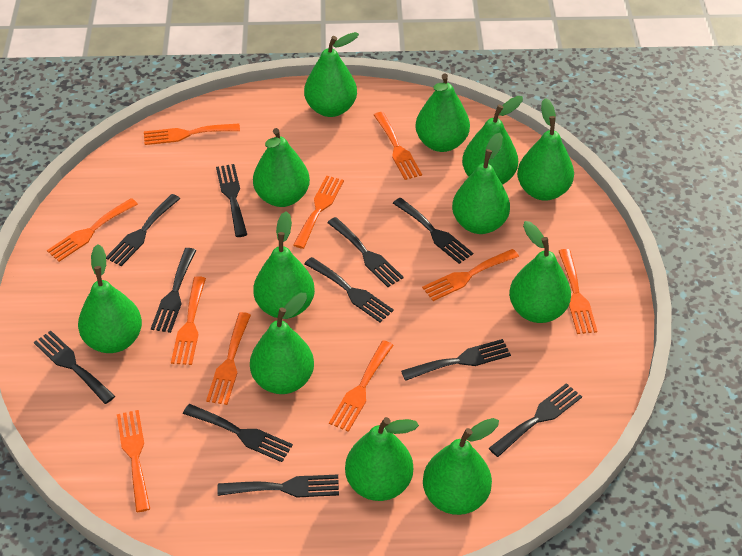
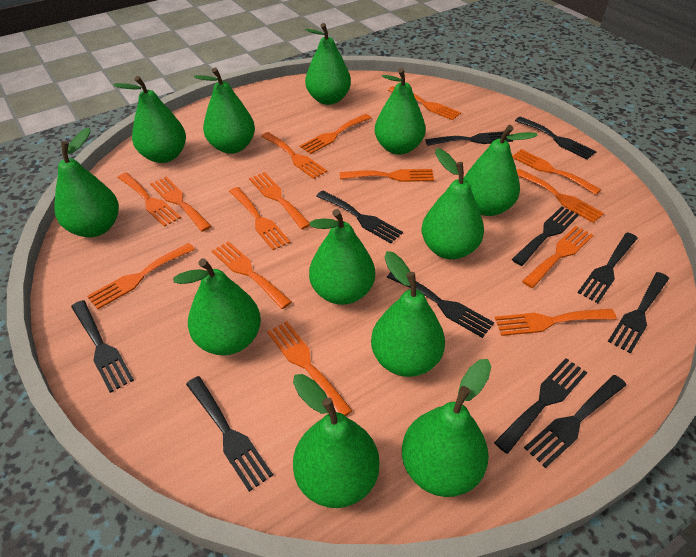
orange fork: [47,198,138,262] [117,410,150,512] [144,124,240,145] [171,276,206,365] [206,312,251,405] [293,175,344,249] [329,340,394,432] [374,112,422,180] [422,249,519,301] [559,249,597,334] = 10 -> [87,243,195,309] [118,173,181,227] [150,176,212,232] [212,241,292,309] [229,187,290,250] [249,172,310,229] [261,132,327,179] [267,321,353,416] [299,114,371,154] [340,169,434,182] [388,86,461,120] [495,309,617,336] [512,149,601,195] [517,169,604,223] [522,226,593,288] = 15

